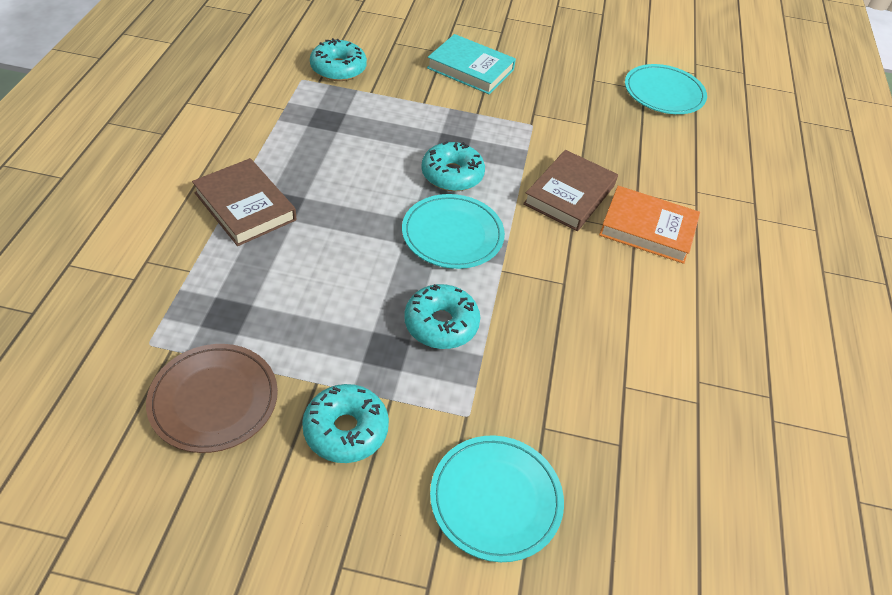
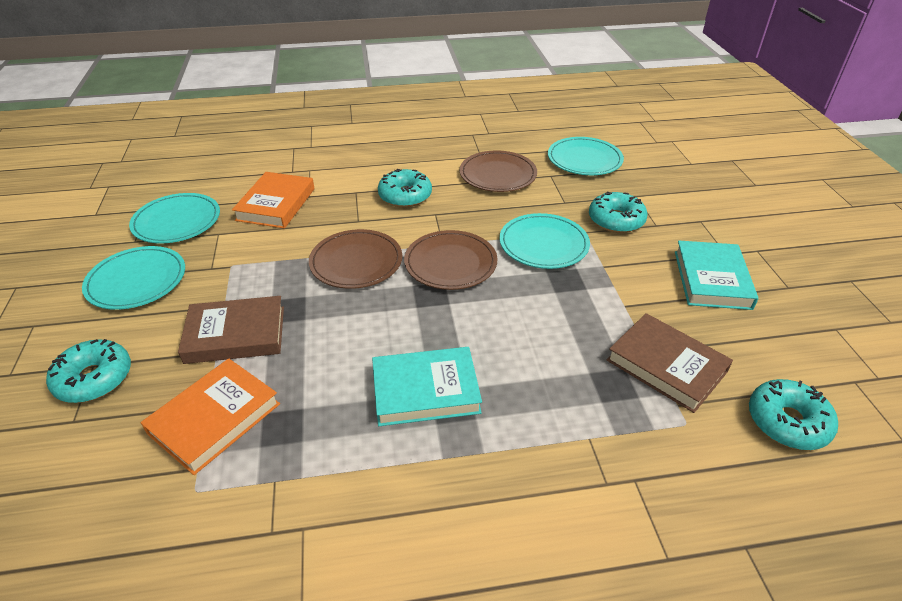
brown plate: [146,344,278,453] = 1 -> [309,229,402,289] [404,230,498,290] [460,150,537,192] = 3
orange book: [599,186,700,264] = 1 -> [141,358,280,475] [232,172,314,229] = 2
turquoise book: [427,34,516,94] = 1 -> [372,347,482,426] [675,241,759,310] = 2
turquoise plate: [402,194,505,269] [430,436,564,562] [625,64,707,114] = 3 -> [82,246,185,310] [129,193,220,243] [500,213,590,269] [548,137,624,175] = 4

